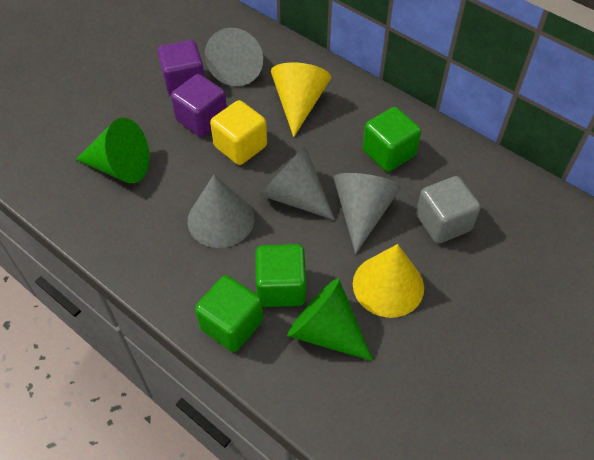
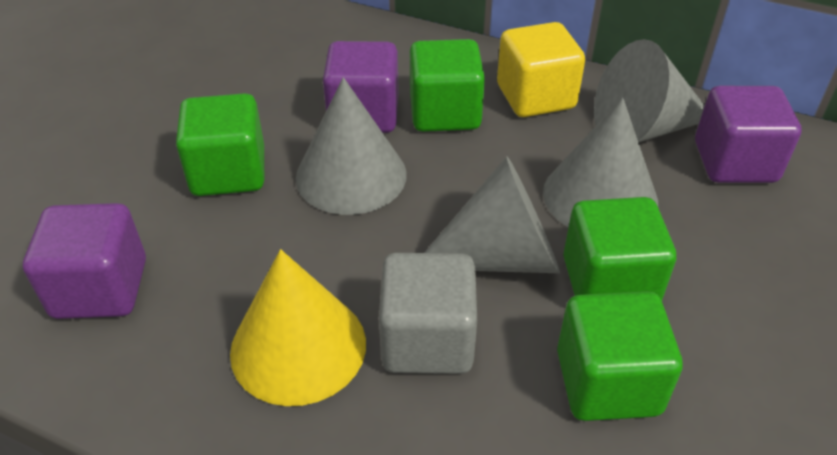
green cone: [76,117,150,183] [287,278,373,361] = 2 -> none = 0
green cube: [195,275,263,352] [255,244,306,307] [362,107,421,172] = 3 -> [176,93,264,196] [410,39,485,132] [557,291,683,421] [563,197,676,300] = 4
purple cube: [158,40,205,96] [171,74,227,137] = 2 -> [23,203,146,319] [323,41,399,133] [695,86,802,183] = 3
yellow cone: [271,62,331,137] [353,244,424,318] = 2 -> [230,249,366,406] = 1

